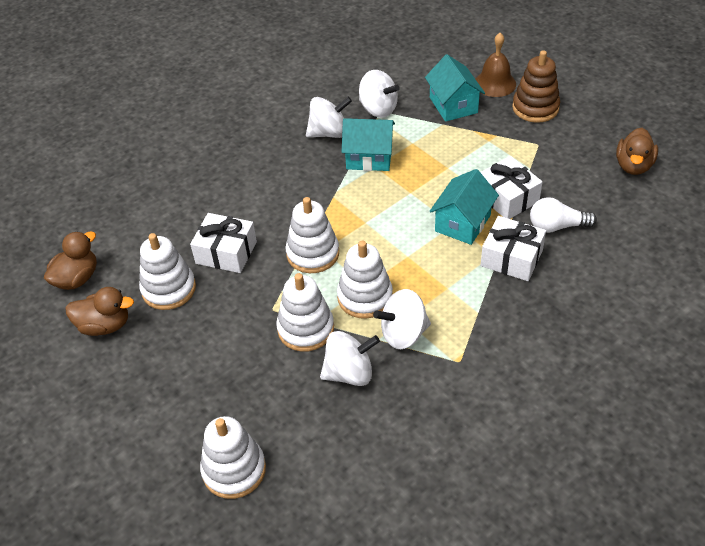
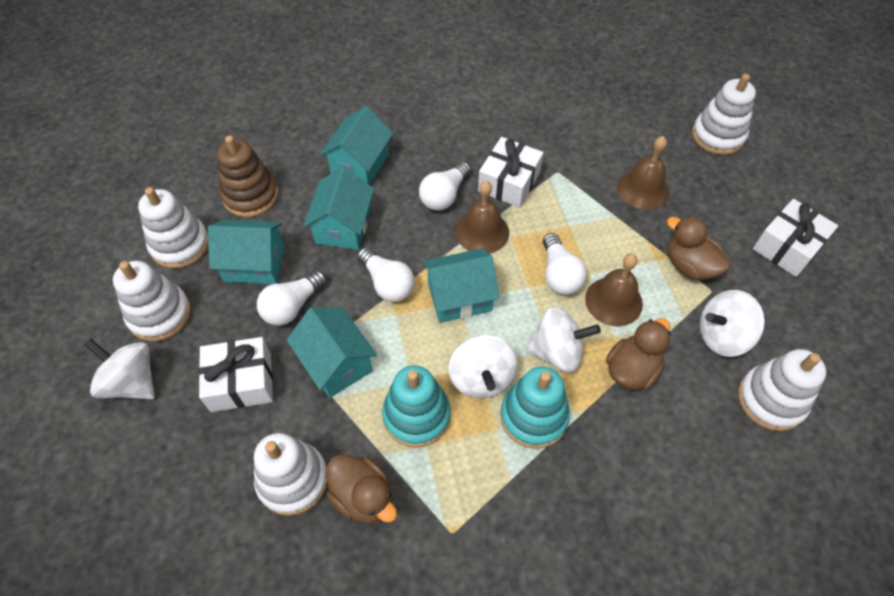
brown bell: [476,33,516,97] = 1 -> [456,181,509,254] [585,254,643,326] [617,136,669,210] = 3
turquoise house: [342,118,395,171] [425,54,485,122] [429,169,499,245] = 3 -> [208,220,284,284] [287,307,377,398] [303,167,374,250] [320,106,393,185] [423,248,500,323] = 5
turquoise stacking toy: none = 0 -> [382,365,451,447] [500,366,570,449] = 2
white light bulb: [530,197,597,233] = 1 -> [257,270,327,326] [357,247,415,302] [419,161,471,211] [543,233,587,295] = 4

